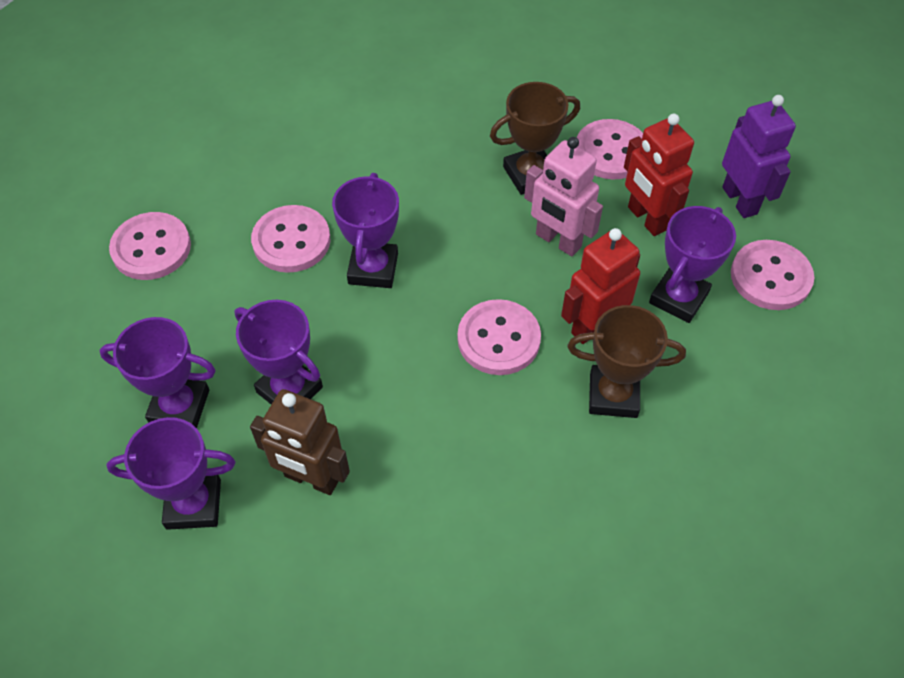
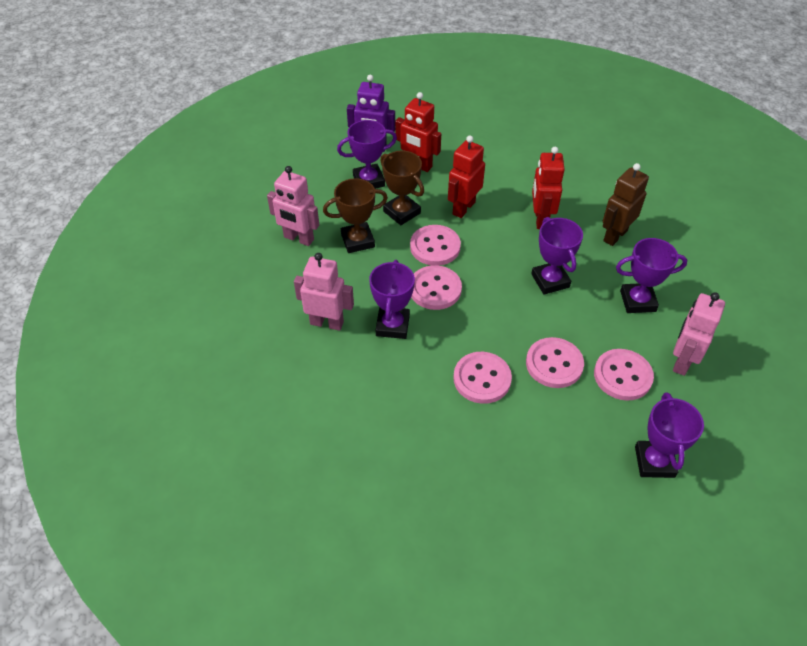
pink robot: [524,137,603,256] = 1 -> [267,166,319,246] [294,253,354,331] [673,292,725,376] = 3
red robot: [561,228,640,344] [624,114,694,236] = 2 -> [395,92,441,172] [448,135,485,218] [532,147,565,229] = 3

